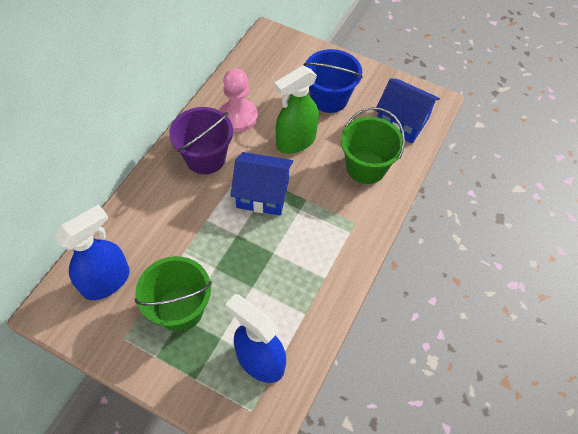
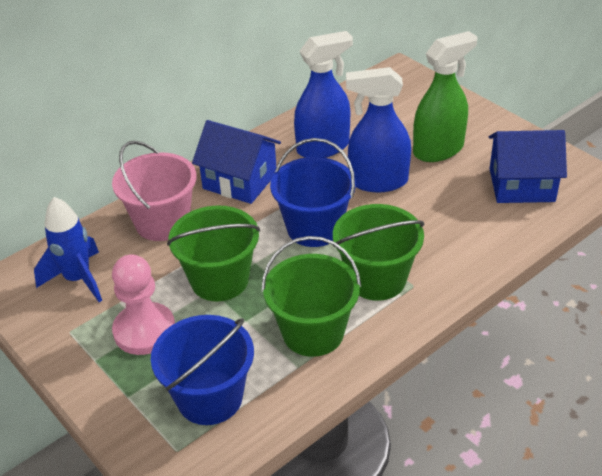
blue bucket: [303,49,363,113] = 1 -> [151,315,254,425] [270,138,356,247] = 2
blue rocket: none = 0 -> [34,197,102,302] = 1
green bucket: [135,256,212,332] [341,107,405,184] = 2 -> [167,206,260,301] [261,236,361,357] [333,204,425,301] = 3
pink bucket: none = 0 -> [112,141,196,241] = 1
purple bucket: [169,107,233,174] = 1 -> none = 0

